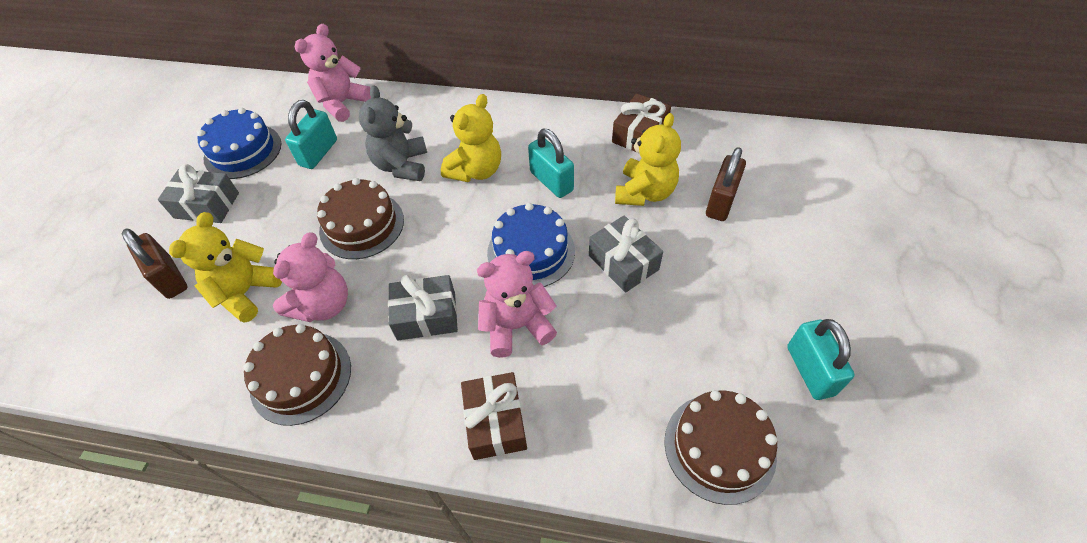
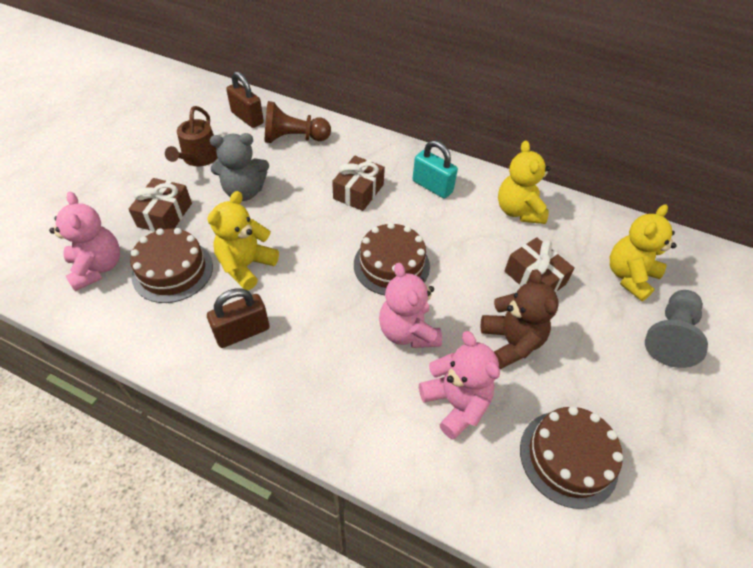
blue cake: [197,108,281,179] [487,203,575,287] = 2 -> none = 0
brown gift: [461,372,527,460] [612,94,671,152] = 2 -> [128,178,192,232] [332,156,385,211] [504,237,575,292] = 3
brown pawn: none = 0 -> [265,101,331,143] = 1
brown teddy bear: none = 0 -> [480,269,559,369] = 1
brown watering can: none = 0 -> [165,106,218,167] = 1
grey gift: [158,164,239,223] [388,275,458,340] [589,215,663,293] = 3 -> none = 0
grey pawn: none = 0 -> [645,290,708,368] = 1
turquoise padlock: [285,100,337,169] [528,129,574,198] [787,319,855,400] = 3 -> [412,140,458,199] = 1

